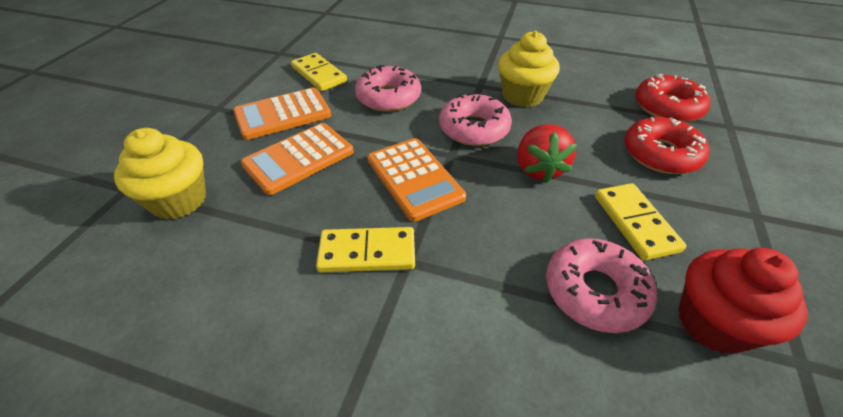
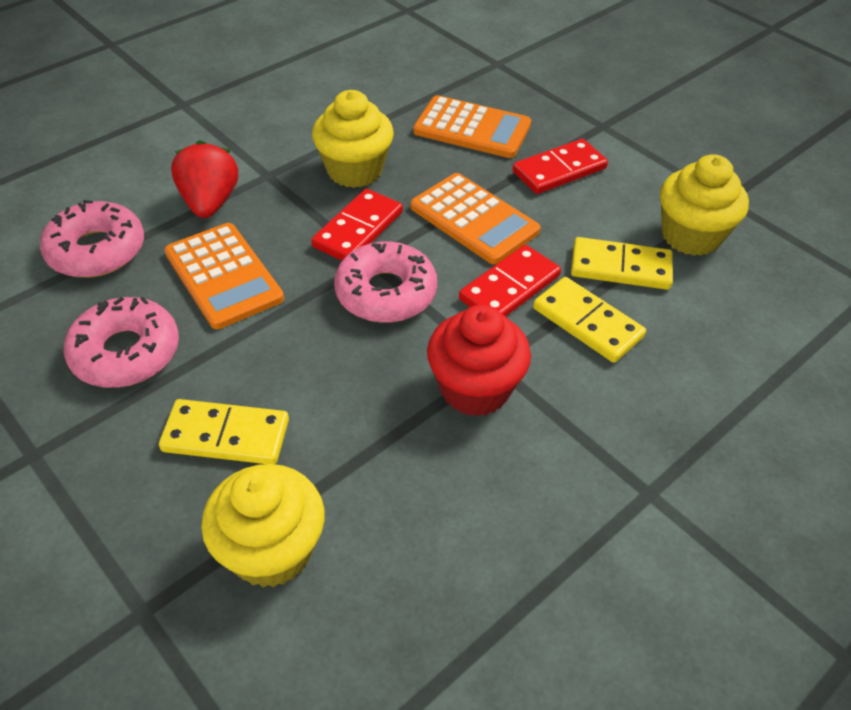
red domino: none = 0 -> [311,189,403,261] [459,245,561,317] [513,139,608,194] = 3
red donut: [624,117,710,174] [635,74,711,122] = 2 -> none = 0
yellow cupcake: [114,128,206,220] [498,31,560,107] = 2 -> [201,464,325,588] [312,90,394,188] [660,154,749,256] = 3

